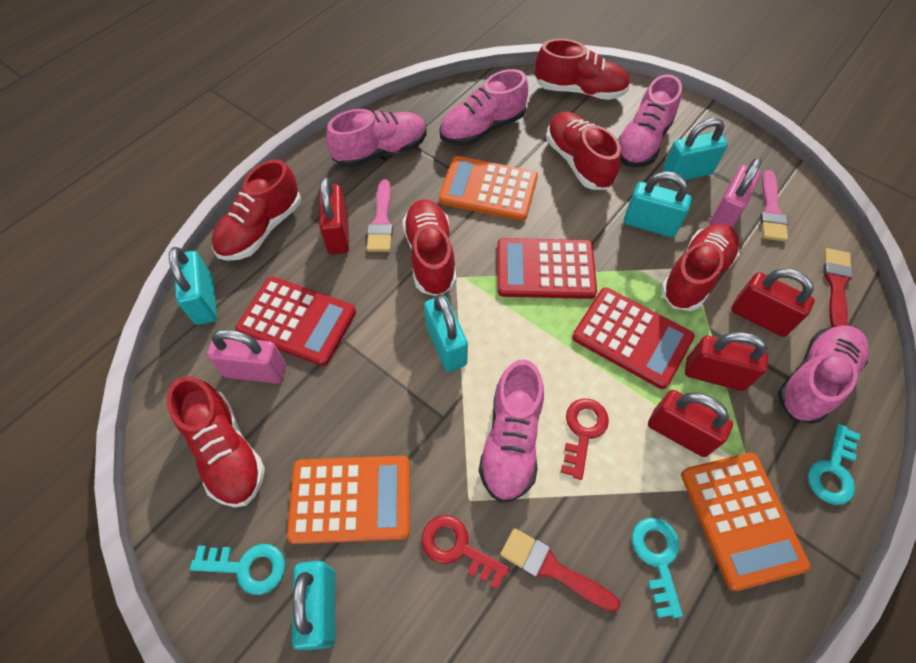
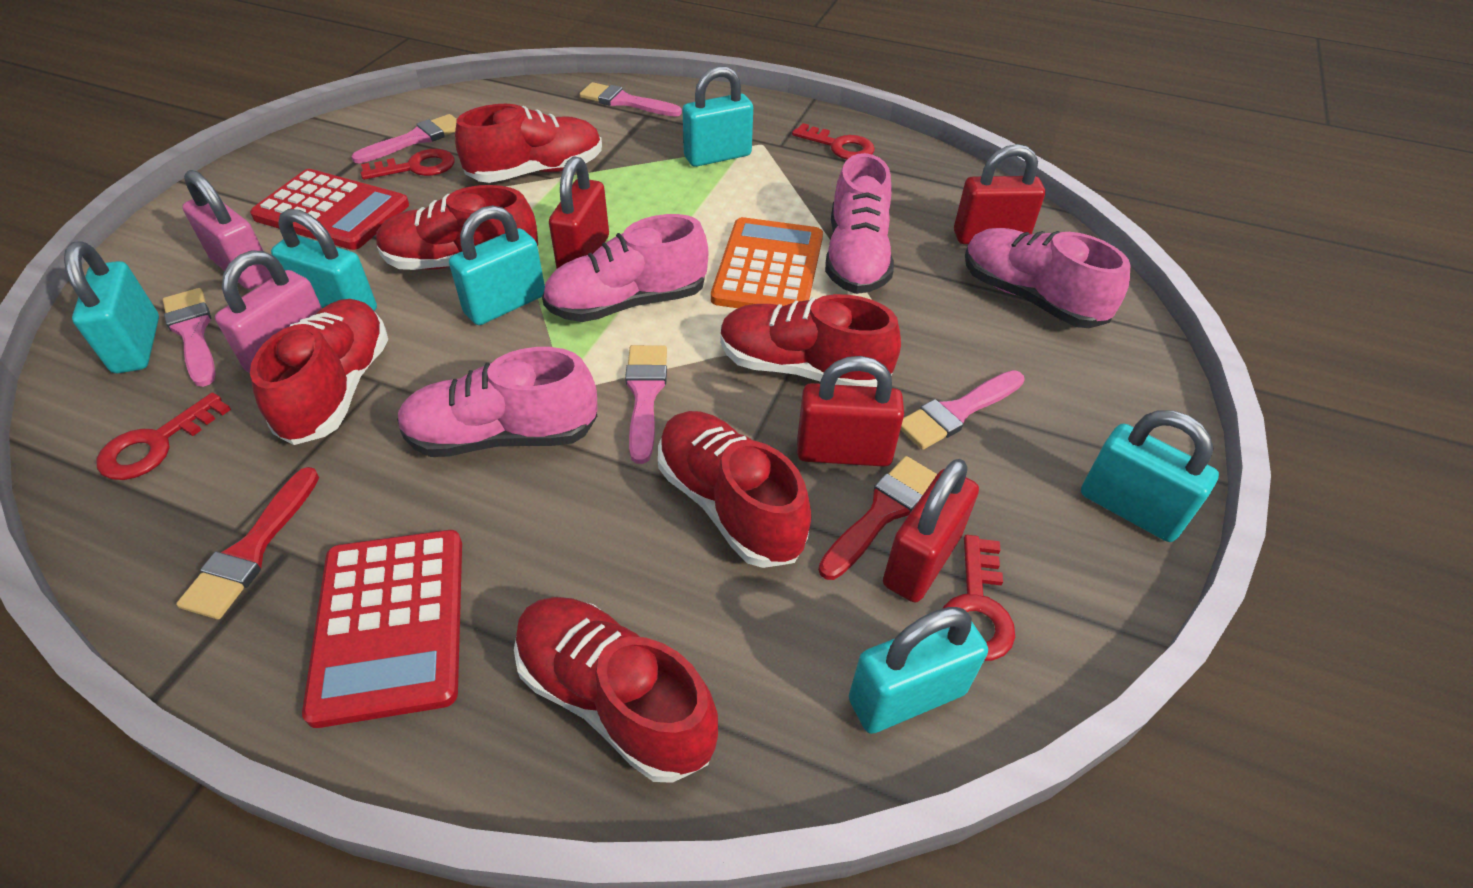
orange calculator: [287,456,410,544] [439,156,538,221] [681,452,811,591] = 3 -> [711,217,823,308] = 1
pink brush: [367,179,393,252] [760,170,788,242] = 2 -> [162,288,216,387] [351,114,457,164] [580,82,682,117] [625,345,667,464] [901,370,1025,450] = 5
pink shoe: [326,109,426,168] [439,69,528,145] [479,360,544,503] [618,74,682,168] [778,325,869,424] = 5 -> [397,347,597,457] [542,214,708,322] [825,153,894,294] [965,228,1130,328] = 4
red calculator: [235,277,356,366] [497,238,597,299] [572,288,695,389] = 3 -> [250,169,409,250] [302,530,462,728] = 2
red key: [422,515,509,589] [561,398,609,480] = 2 -> [96,393,231,480] [361,149,455,180] [792,123,875,159] [943,535,1015,661] = 4
turquoise key: [190,544,285,595] [632,518,683,618] [808,424,860,505] = 3 -> none = 0
turquoise padlock: [169,247,217,325] [292,561,335,650] [424,294,468,372] [624,171,692,237] [662,118,728,183] = 5 -> [64,241,159,373] [271,209,377,311] [449,205,545,325] [683,66,753,167] [849,607,988,734] [1081,410,1219,542] = 6

